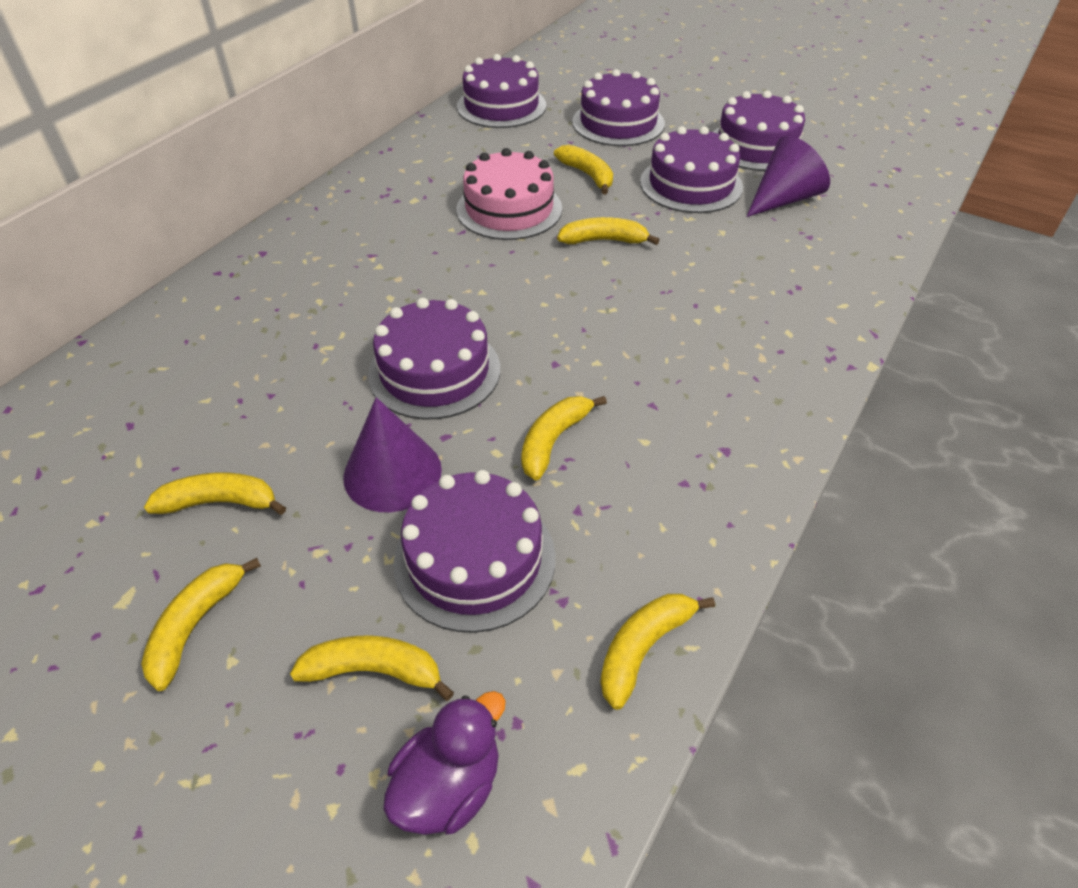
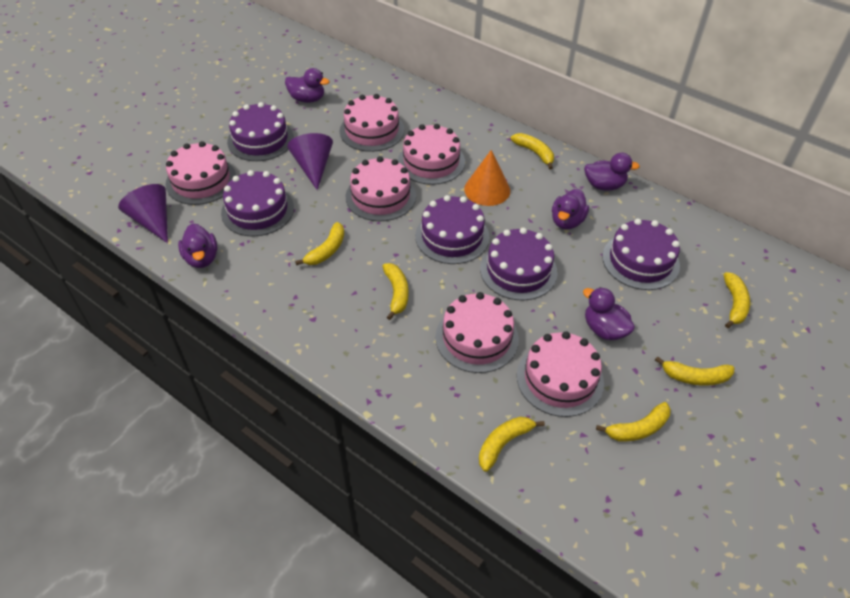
orange cone: none = 0 -> [464,150,510,206] = 1
pink cake: [456,148,562,240] = 1 -> [165,141,236,205] [340,94,404,152] [346,156,416,221] [398,124,465,185] [435,292,519,373] [517,331,604,417] = 6
purple cake: [368,298,500,419] [393,470,556,633] [457,54,546,128] [572,69,665,146] [640,126,743,213] [713,91,805,171] = 6 -> [221,170,294,237] [227,102,294,161] [415,195,490,264] [480,228,558,300] [602,219,680,290] = 5
purple duck: [383,691,506,835] = 1 -> [178,223,218,268] [285,68,329,103] [552,189,589,230] [583,287,635,340] [584,153,640,190] = 5

